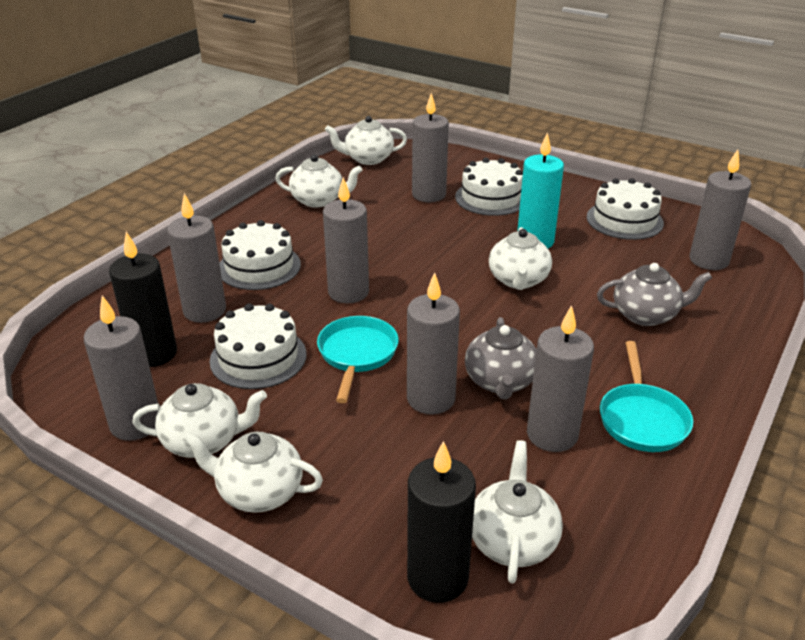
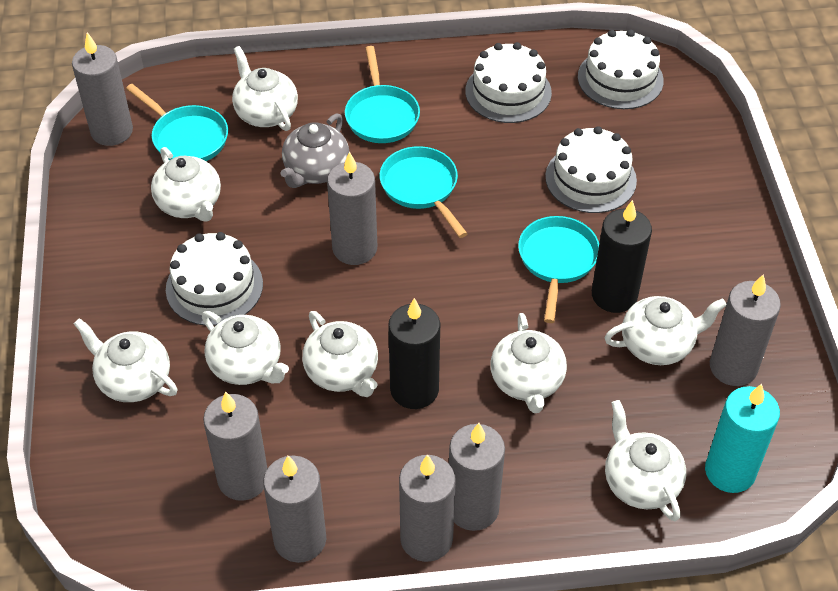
grey teapot: [465,317,537,399] [597,263,712,326] = 2 -> [280,113,349,188] = 1
turquoise pan: [317,316,399,403] [600,341,693,452] = 2 -> [126,84,228,161] [345,46,420,143] [380,146,468,238] [518,216,599,323] = 4
white teapot: [132,383,267,458] [183,431,323,513] [275,154,362,208] [325,116,407,165] [472,440,563,583] [489,227,552,290] = 6 -> [74,318,177,402] [151,147,221,222] [202,311,289,385] [232,46,298,131] [302,311,378,397] [490,313,567,413] [605,296,726,365] [605,400,686,521] = 8

